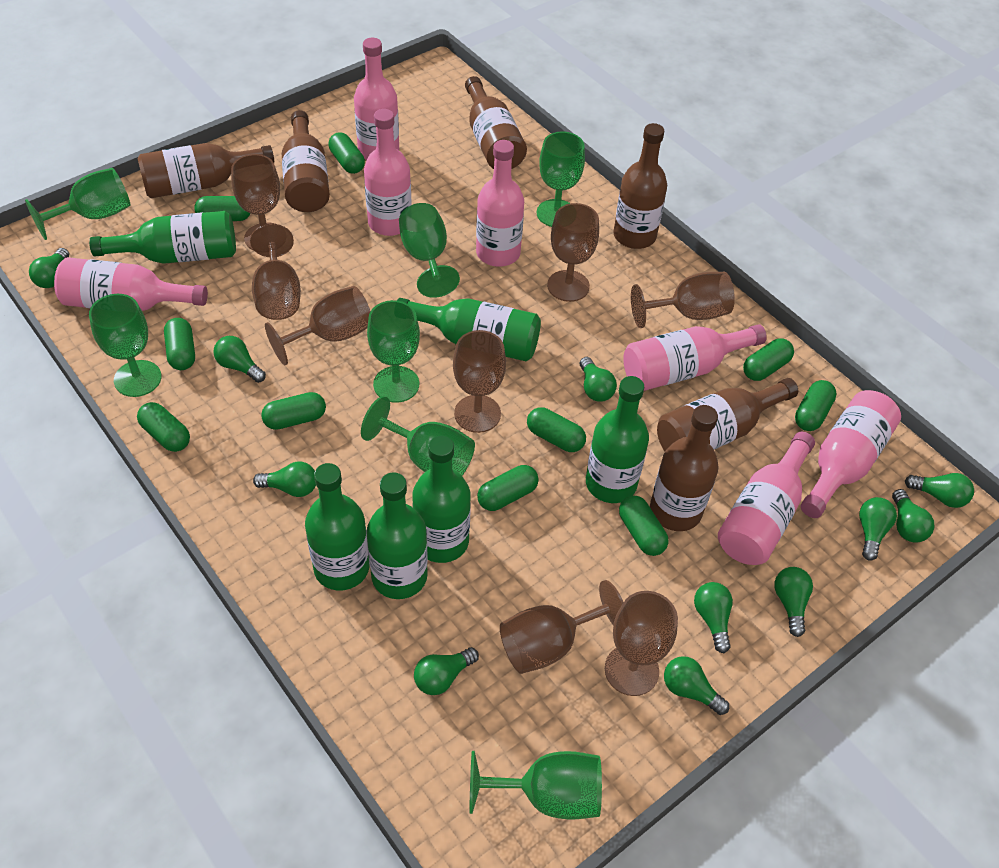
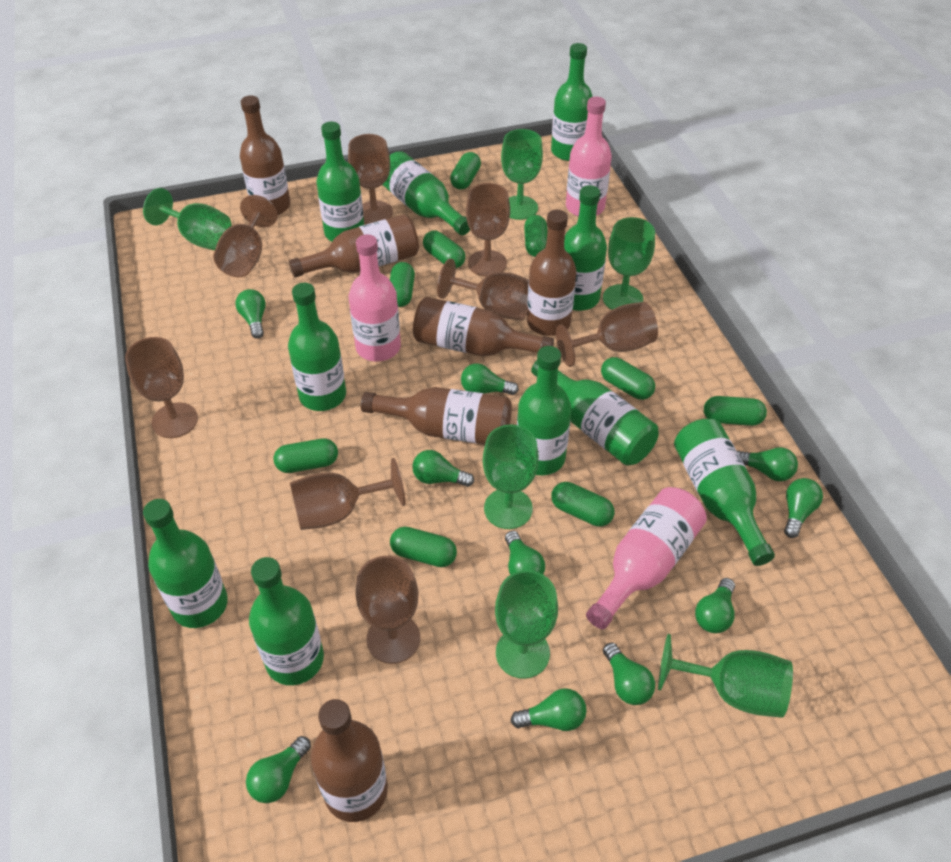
green bottle: [89,211,236,264] [305,463,369,591] [367,472,428,599] [397,298,541,361] [412,436,471,563] [586,376,649,503] = 6 -> [143,499,228,628] [249,557,324,685] [288,283,346,411] [316,122,364,241] [383,151,470,235] [517,346,571,475] [531,360,659,466] [551,43,592,161] [564,185,607,311] [674,419,775,566] = 10
green capsule: [137,402,190,452] [164,318,195,370] [194,196,251,221] [261,392,326,430] [328,132,365,174] [477,465,539,511] [527,407,586,452] [619,495,668,556] [743,338,794,381] [795,380,837,431] = 10 -> [274,438,338,473] [390,262,415,307] [390,527,457,567] [423,231,465,268] [450,152,481,190] [524,215,548,257] [551,482,614,527] [601,357,655,400] [704,396,767,426] = 9
green goblet: [25,168,130,240] [89,294,162,397] [361,396,475,476] [367,300,420,403] [399,203,460,298] [469,751,602,819] [537,132,585,227] = 7 -> [143,188,232,250] [483,424,539,529] [495,570,558,679] [501,129,543,220] [603,217,655,310] [658,634,793,718] = 6
green light bulb: [29,248,69,288] [213,336,266,383] [253,462,316,497] [414,647,479,695] [580,357,617,402] [664,656,729,715] [694,582,733,653] [774,567,813,637] [859,497,897,561] [892,489,935,543] [905,473,974,508] = 11 -> [235,289,266,339] [246,736,311,803] [412,450,474,487] [461,363,519,395] [505,531,545,575] [511,688,586,731] [603,643,655,705] [695,578,735,633] [737,447,798,481] [784,478,823,538] = 10
pink bottle: [54,257,208,311] [354,38,399,160] [364,109,412,236] [476,140,524,267] [623,324,767,391] [718,432,815,565] [801,390,901,518] = 7 -> [349,234,401,362] [566,97,612,217] [586,487,707,629] = 3

